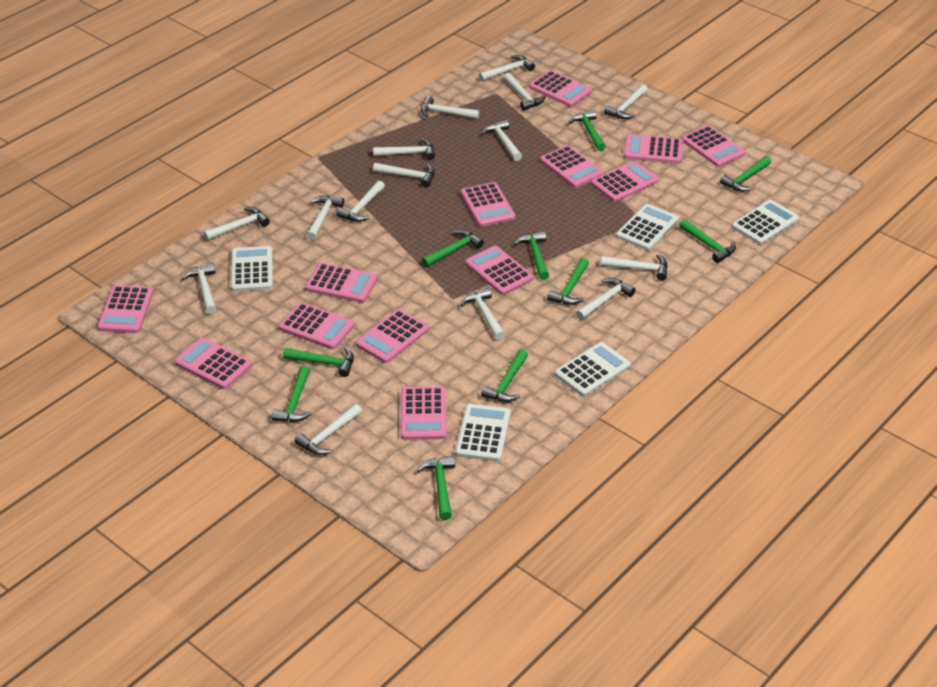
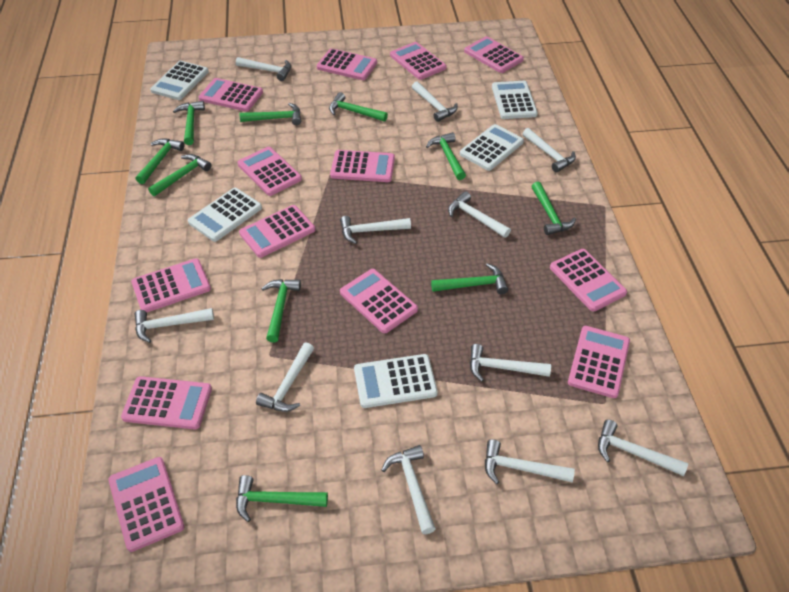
white hammer: [182,263,216,314] [204,207,270,241] [295,404,362,455] [306,196,344,240] [336,181,385,222] [373,138,435,160] [373,163,435,188] [421,96,479,119] [460,288,505,340] [479,55,535,81] [482,120,522,161] [503,73,545,111] [576,278,636,320] [601,254,668,281] [604,85,648,119] = 15 -> [135,308,214,343] [236,57,291,81] [256,342,314,412] [340,216,411,244] [381,445,436,534] [412,81,458,122] [448,191,511,238] [470,344,551,382] [485,439,575,484] [522,128,576,172] [598,419,688,476] = 11

